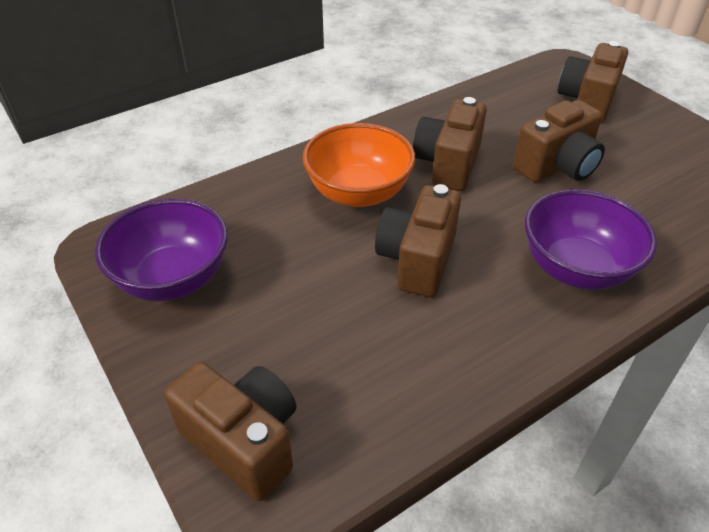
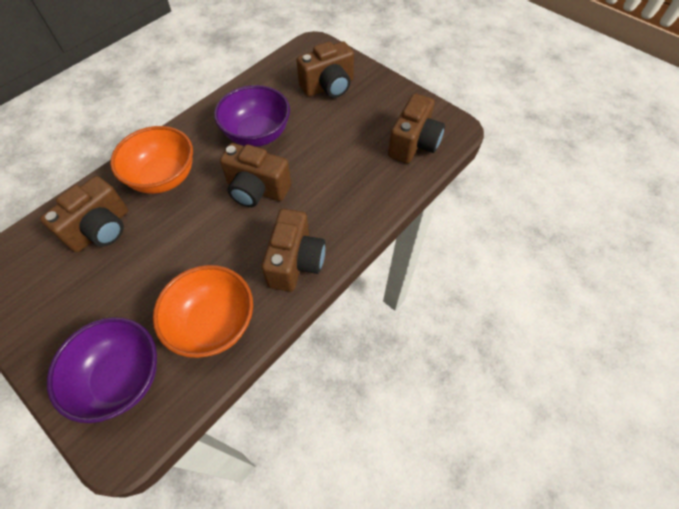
orange bowl: [302,123,415,207] = 1 -> [110,126,193,194] [153,265,253,358] = 2

